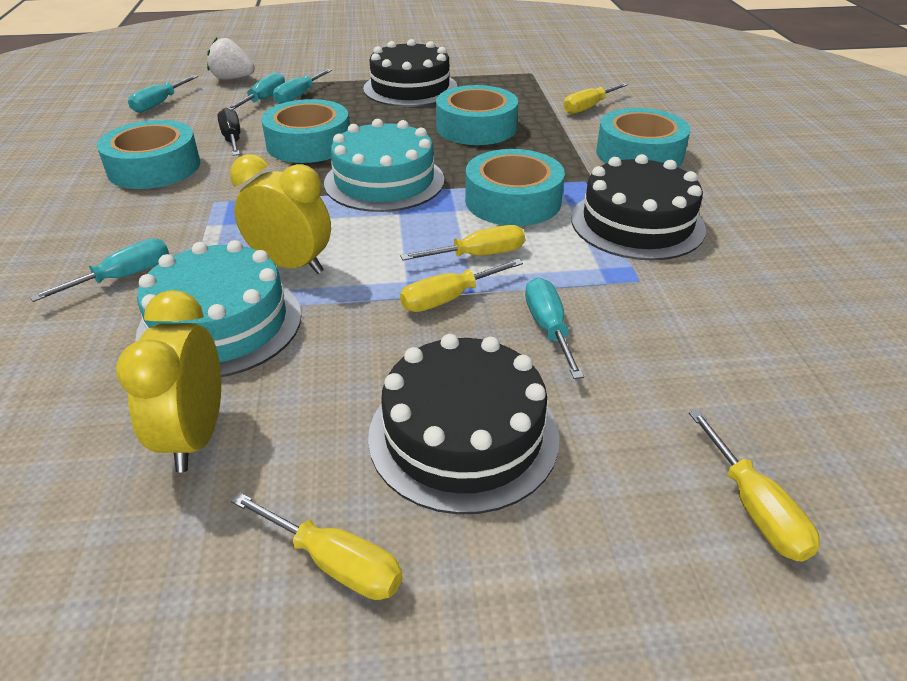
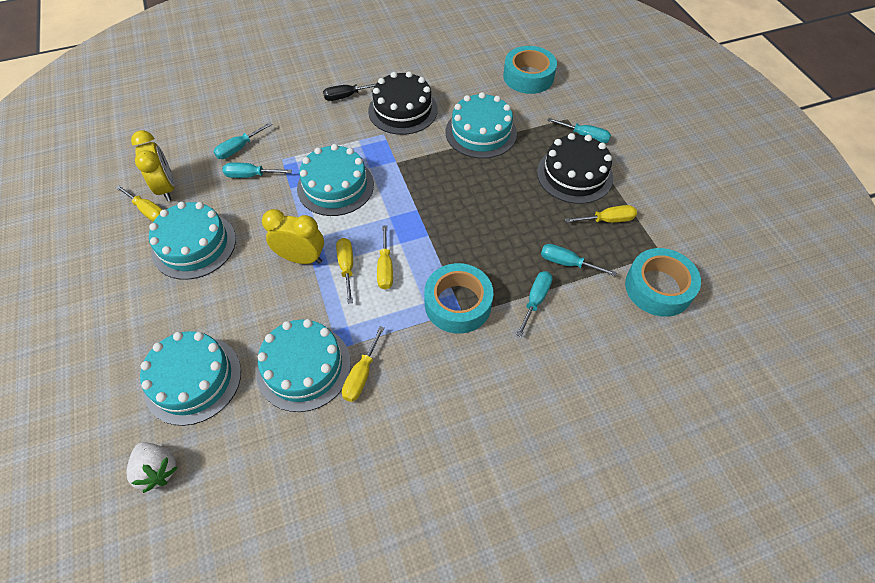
black cake: [363,39,458,107] [368,334,560,515] [571,154,706,261] = 3 -> [368,71,438,135] [537,133,613,204] = 2
turquoise cake: [136,240,301,377] [324,119,444,212] = 2 -> [140,331,241,426] [149,202,236,280] [256,319,351,412] [297,144,374,216] [446,92,517,158] = 5
turquoise tape: [97,120,200,189] [261,99,349,163] [436,85,518,145] [465,149,565,226] [596,108,690,167] = 5 -> [424,263,493,334] [503,46,557,94] [625,248,701,317] = 3

